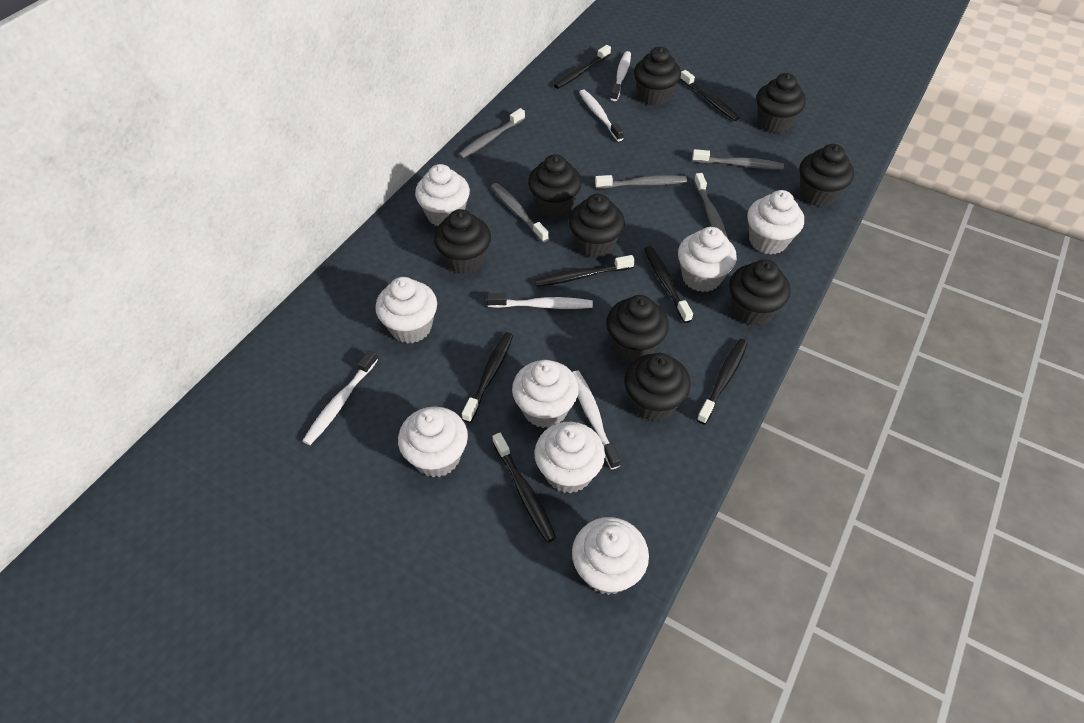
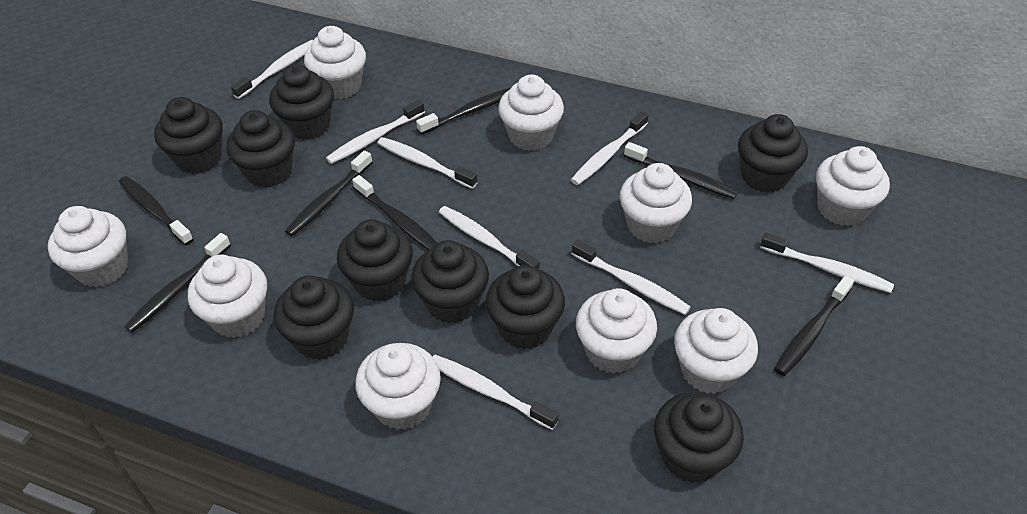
grey toothbrush: [458,108,525,159] [491,183,549,242] [595,175,687,189] [692,149,784,170] [694,173,728,238] = 5 -> none = 0
white cupcake: [375,277,437,344] [398,406,468,477] [415,164,470,226] [512,360,579,428] [534,422,605,494] [572,517,649,595] [678,227,737,292] [747,190,804,255] = 8 -> [48,206,128,287] [188,255,267,338] [304,26,366,99] [355,343,441,430] [498,75,564,151] [576,288,657,374] [620,163,692,243] [674,308,758,394] [816,146,890,226] = 9
white toothbrush: [302,350,378,445] [487,293,593,309] [573,371,621,469] [579,90,624,141] [611,51,631,101] = 5 -> [231,40,313,99] [326,100,425,164] [377,137,477,189] [433,355,559,430] [439,206,540,269] [571,111,649,185] [572,239,691,315] [760,232,894,293] = 8

